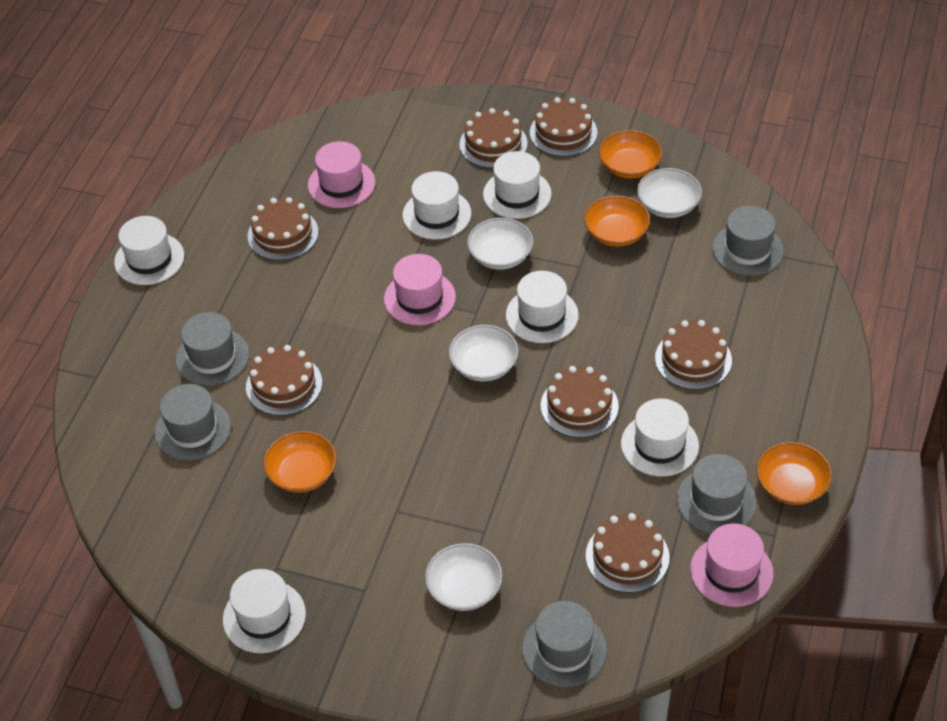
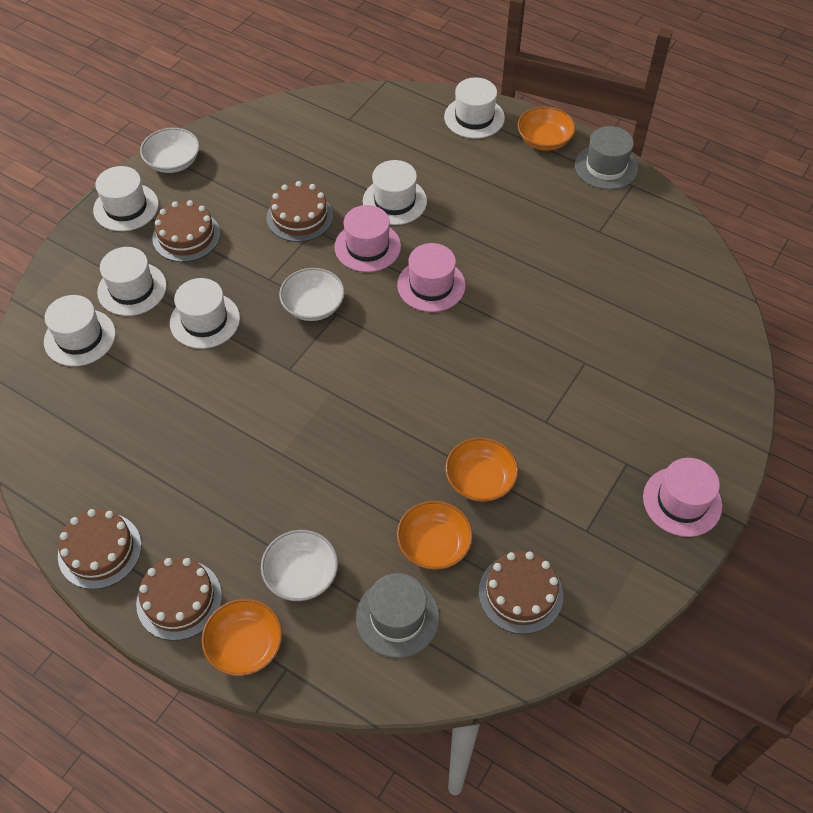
brown cake: [246,345,322,416] [248,197,319,261] [459,108,528,168] [530,97,598,157] [541,366,619,438] [586,513,669,593] [655,320,732,390] = 7 -> [58,509,142,589] [136,557,222,641] [152,200,221,262] [267,181,333,242] [479,551,563,634] = 5
grey hat: [155,384,231,460] [175,312,249,386] [522,601,607,687] [676,454,757,534] [712,206,784,276] = 5 -> [356,573,440,658] [575,126,638,190] = 2
white bowl: [425,543,503,611] [449,325,518,381] [467,218,533,270] [637,168,702,218] = 4 -> [140,128,200,173] [261,530,338,601] [279,268,345,321] = 3

